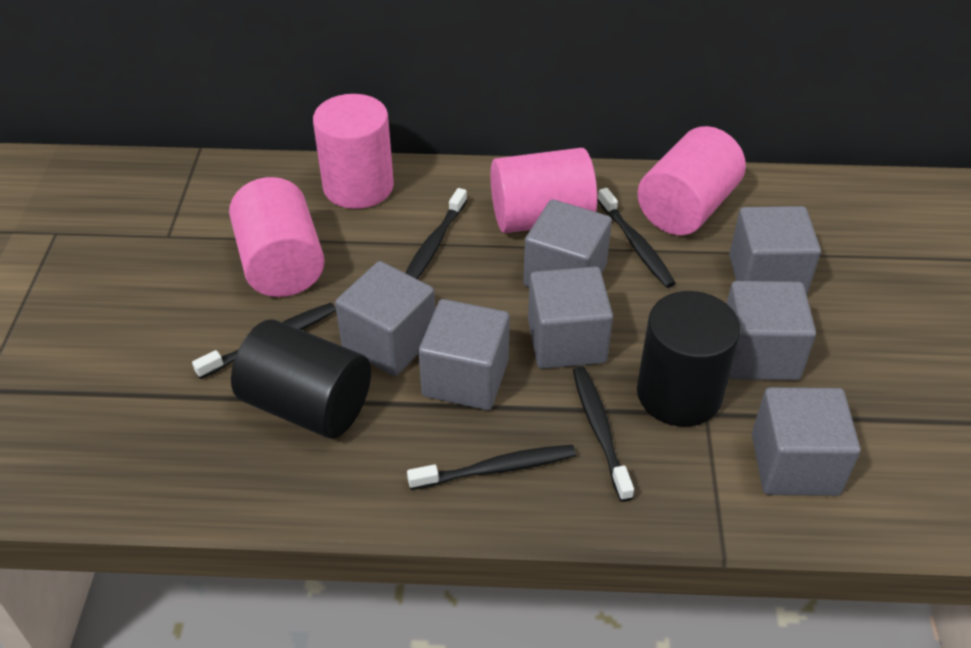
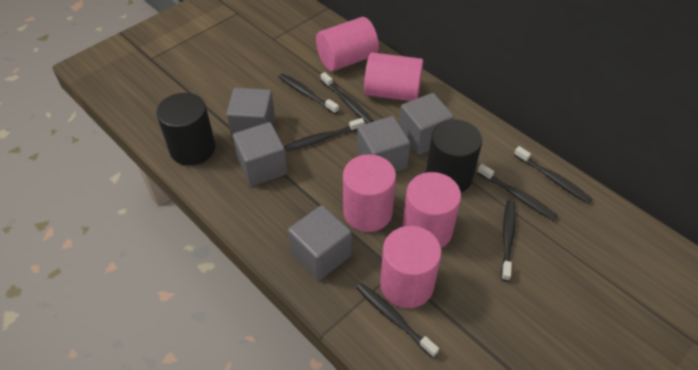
black toothbrush: [192,303,336,379] [405,188,467,279] [407,445,576,490] [573,366,634,502] [597,188,676,288] = 5 -> [279,73,339,114] [284,118,365,151] [321,72,373,123] [356,283,439,358] [477,164,558,221] [501,200,516,281] [514,146,593,204] = 7
grey cube: [335,261,435,376] [419,299,510,410] [523,199,612,287] [528,266,613,369] [727,281,816,380] [729,206,821,295] [752,387,860,496] = 7 -> [226,88,275,140] [233,122,288,186] [288,205,352,280] [357,116,410,172] [399,93,454,155] = 5
pink cylinder: [229,177,325,297] [313,94,394,209] [491,148,597,233] [637,126,746,235] = 4 -> [316,17,379,71] [343,154,396,232] [364,52,423,101] [380,226,442,308] [402,172,461,248] = 5

